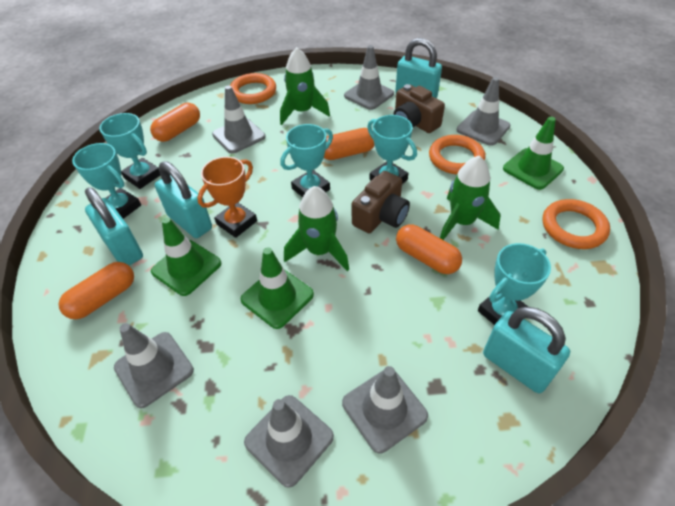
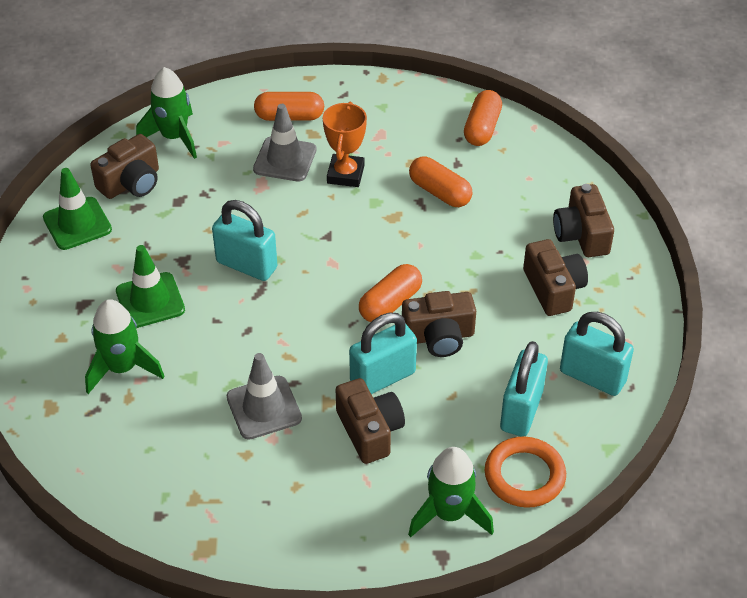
brown camera: [352,171,410,233] [393,84,445,133] = 2 -> [90,134,159,199] [335,378,405,464] [402,291,476,357] [523,239,588,316] [553,184,614,257] = 5
green traffic cone: [151,217,221,296] [240,247,314,329] [503,117,564,190] = 3 -> [43,168,112,250] [116,245,185,328] = 2
grey traffic cone: [114,323,194,408] [212,85,266,153] [244,395,334,488] [342,366,428,453] [344,45,394,110] [457,77,511,146] = 6 -> [227,353,302,440] [253,104,316,182] = 2
orange ring: [230,73,276,104] [429,135,485,174] [543,199,610,249] = 3 -> [485,437,566,508] = 1
turquoise trophy: [72,143,141,219] [99,113,161,189] [280,124,333,197] [367,115,417,184] [478,243,551,325] = 5 -> none = 0

